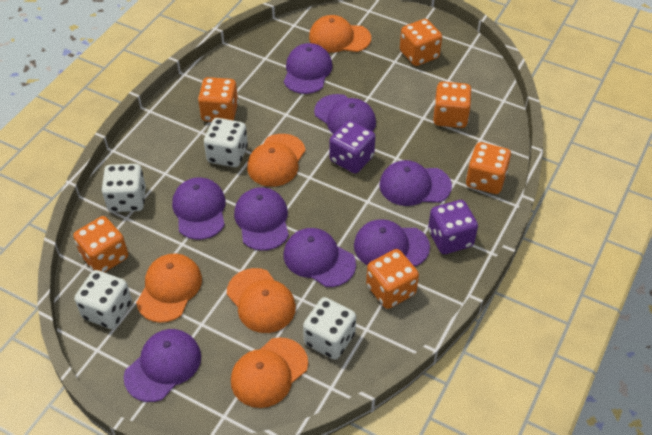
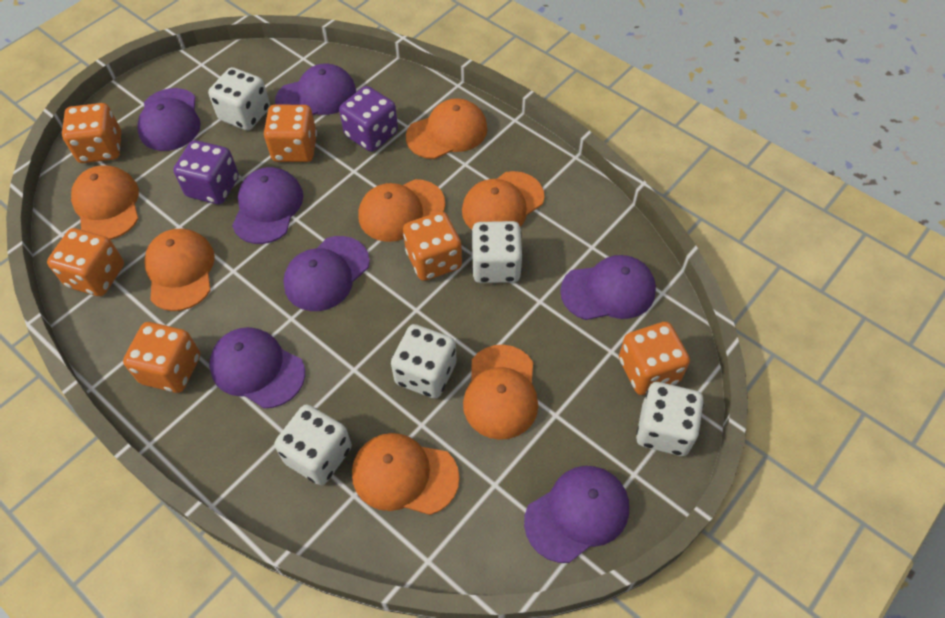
orange cap: [136,253,202,323] [227,268,296,333] [231,337,308,408] [247,134,306,187] [309,15,371,53] = 5 -> [71,165,139,240] [144,228,215,311] [352,433,460,515] [358,179,445,242] [406,98,488,159] [462,171,544,229] [463,345,538,440] = 7
purple cap: [124,329,201,402] [172,177,226,240] [234,187,289,251] [284,43,332,94] [284,228,356,287] [314,94,376,134] [354,219,430,266] [379,160,452,206] = 8 -> [137,88,201,151] [209,327,305,408] [232,167,303,244] [275,64,356,115] [283,236,370,311] [524,466,629,563] [560,255,656,320] = 7
white dice: [74,270,132,329] [101,164,146,212] [204,118,248,167] [303,297,356,360] = 4 -> [208,67,270,131] [274,404,352,485] [391,324,456,399] [471,221,523,283] [636,382,704,456] = 5

